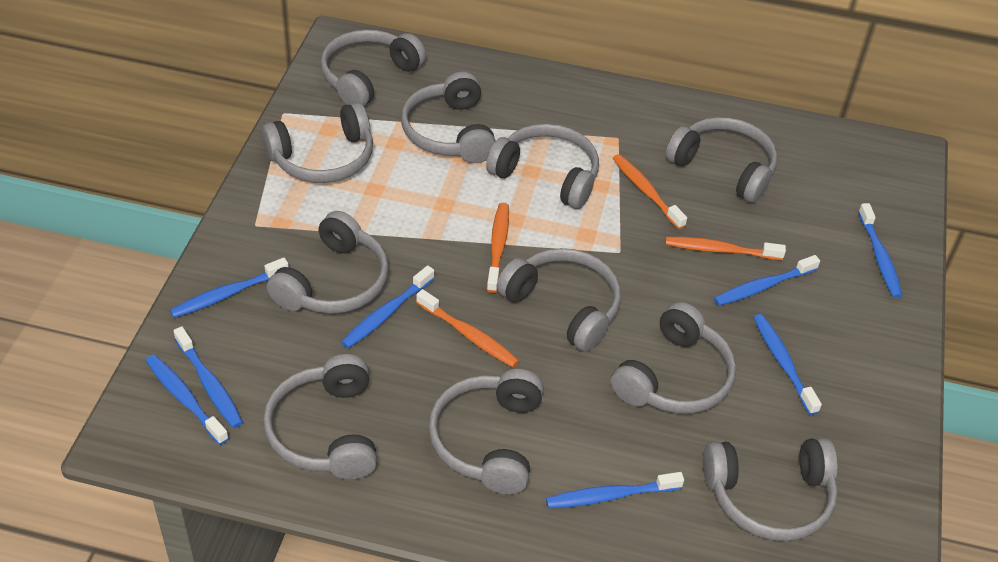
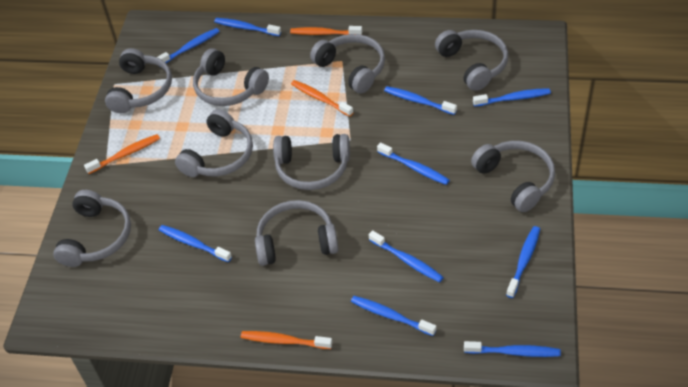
blue toothbrush: [146,355,229,445] [170,258,289,318] [174,326,243,428] [341,265,434,348] [546,472,684,508] [714,255,820,306] [753,314,822,415] [858,203,903,298] = 8 -> [157,28,220,63] [159,225,232,262] [214,18,281,36] [351,296,436,336] [369,230,444,283] [377,142,450,185] [384,86,457,115] [464,341,561,357] [473,88,551,107] [506,226,540,298] = 10
grey headphones: [262,102,373,183] [263,354,377,480] [267,211,389,314] [320,29,426,106] [401,71,496,163] [428,369,543,494] [486,124,599,209] [497,248,621,352] [611,302,736,414] [665,117,778,203] [703,438,838,541] = 11 -> [53,190,131,267] [105,48,172,113] [175,109,253,177] [193,48,269,106] [255,200,338,266] [273,134,350,190] [310,34,385,93] [435,30,508,91] [471,141,555,212] = 9

